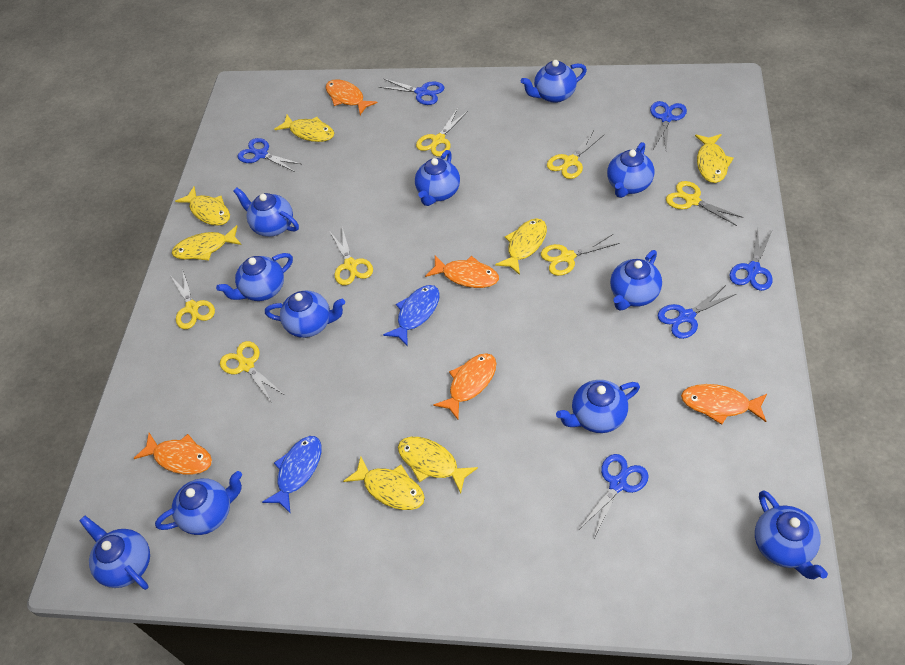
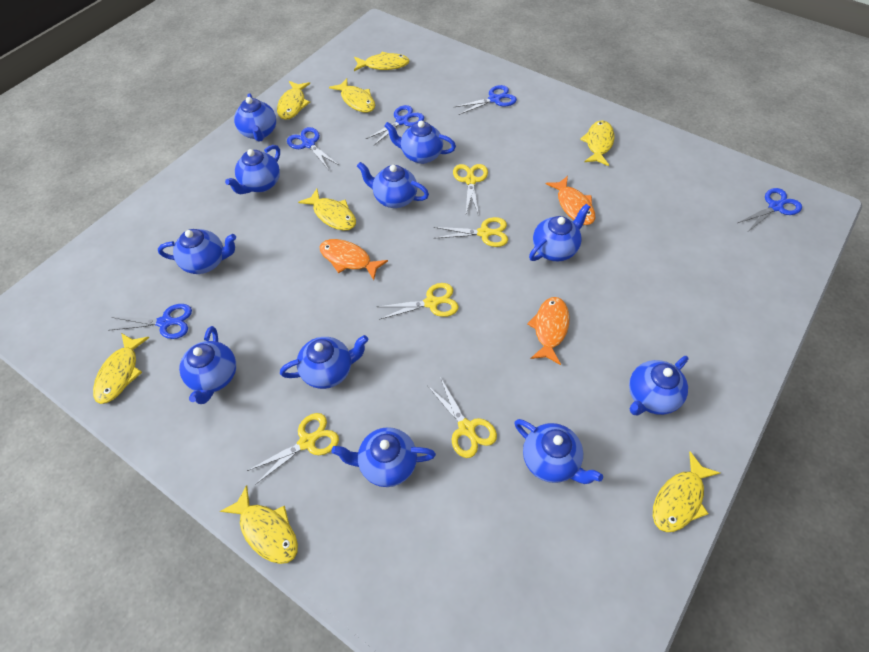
blue fish: [262,436,322,514] [383,285,440,347] = 2 -> none = 0
blue scissors: [238,138,301,172] [379,79,444,105] [579,454,649,538] [650,101,687,149] [658,285,736,339] [729,229,773,291] = 6 -> [108,304,192,339] [287,127,339,170] [366,105,424,145] [455,85,517,115] [738,188,802,231] = 5
orange fish: [134,433,212,475] [326,79,378,115] [425,256,499,288] [433,353,496,420] [681,384,767,425] = 5 -> [319,239,388,280] [527,297,570,365] [546,176,595,225] = 3
yellow fish: [172,225,241,261] [175,187,230,226] [274,115,334,142] [343,456,425,510] [398,437,478,493] [495,218,547,275] [695,134,734,183] = 7 -> [93,333,149,404] [220,485,298,564] [277,81,310,120] [298,189,356,231] [329,78,375,112] [354,52,410,71] [580,121,614,166] [653,452,720,532] = 8
yellow scissors: [170,268,215,329] [220,341,283,402] [330,228,373,285] [416,108,468,156] [541,234,620,276] [547,130,605,179] [666,181,744,226] = 7 -> [247,413,339,485] [377,283,459,320] [427,377,497,458] [434,217,508,247] [453,164,488,215] = 5

